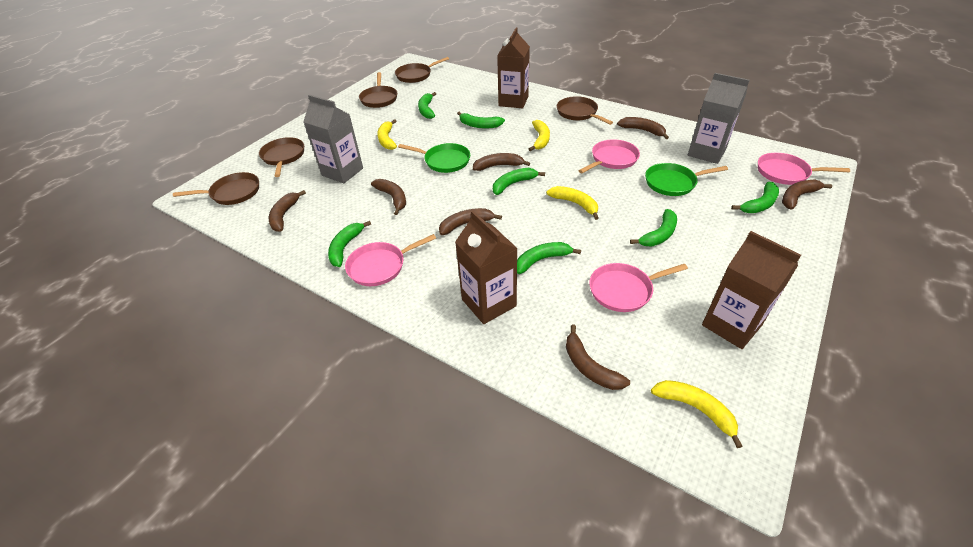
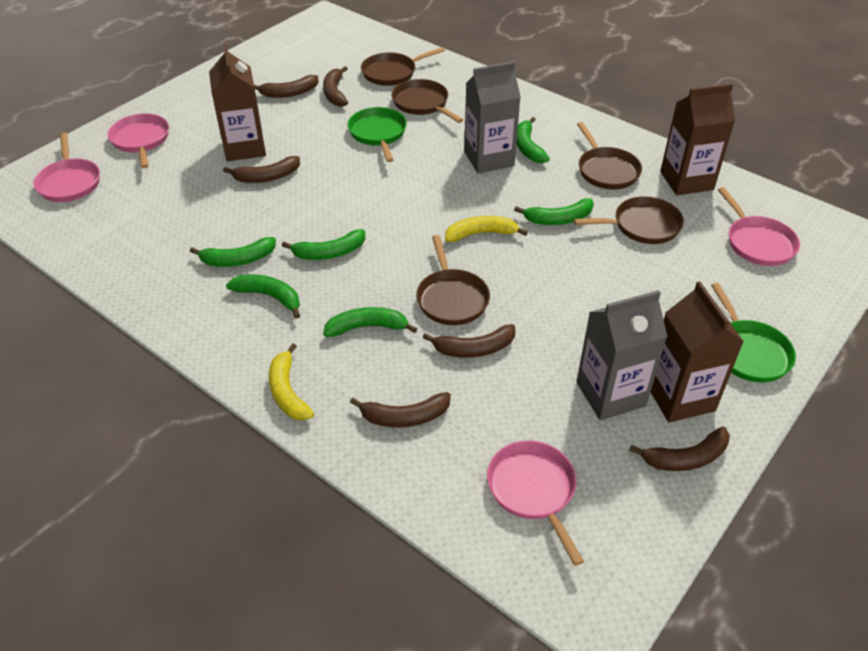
brown banana: [269,190,306,232] [371,179,406,215] [439,208,502,235] [473,153,530,171] [566,324,630,390] [617,117,669,139] [782,179,832,209] = 7 -> [223,156,300,183] [254,75,318,98] [323,66,348,107] [350,392,451,427] [423,324,516,358] [629,426,730,471] = 6
green banana: [328,221,371,267] [418,92,436,119] [457,112,505,128] [493,168,545,195] [517,242,581,274] [630,209,677,246] [731,182,779,213] = 7 -> [190,237,276,267] [226,274,300,318] [282,229,365,260] [323,307,417,337] [514,198,594,225] [516,117,550,163] = 6
yellow banana: [377,119,397,150] [529,120,550,151] [546,186,598,220] [651,380,742,448] = 4 -> [269,343,314,420] [445,216,528,242] = 2

